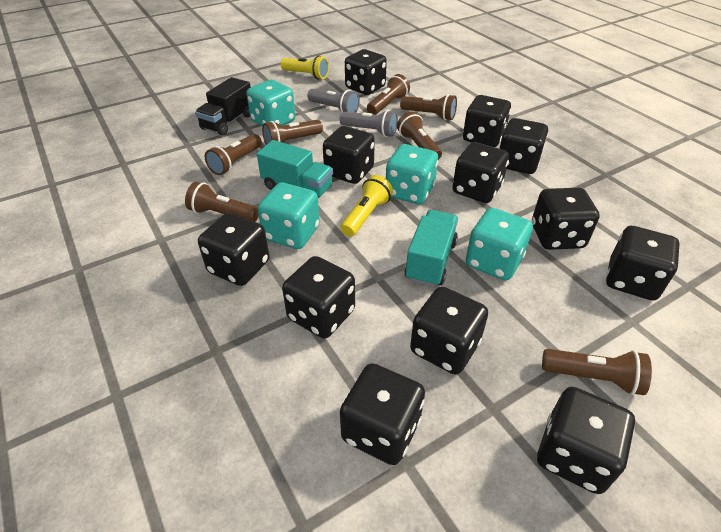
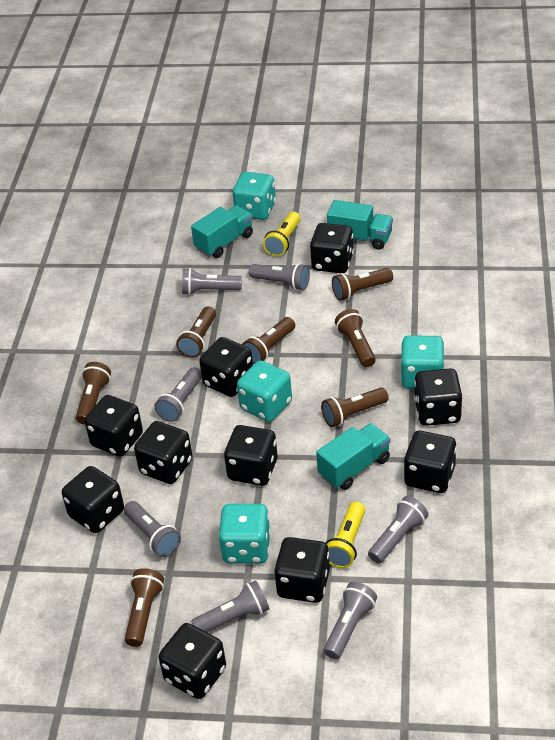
black dice: [198,213,269,286] [282,256,355,338] [323,126,375,184] [340,363,425,465] [345,49,387,95] [410,287,488,375] [452,142,509,203] [463,95,511,147] [499,118,548,174] [532,188,600,250] [537,387,635,494] [606,226,680,301] = 12 -> [62,466,124,533] [85,395,143,457] [134,421,193,484] [159,623,226,699] [199,337,253,397] [224,425,278,486] [274,537,330,603] [310,223,354,273] [404,431,457,493] [414,369,463,426] = 10
black truck: [195,77,251,135] = 1 -> none = 0
grey flashlight: [307,89,360,113] [339,110,398,137] = 2 -> [124,501,181,557] [154,367,202,422] [182,268,242,295] [191,580,269,632] [249,263,310,290] [324,582,377,659] [368,496,428,563] = 7
turquoise truck: [257,140,333,198] [405,210,458,287] = 2 -> [191,205,253,258] [316,423,391,490] [327,200,393,250] = 3

